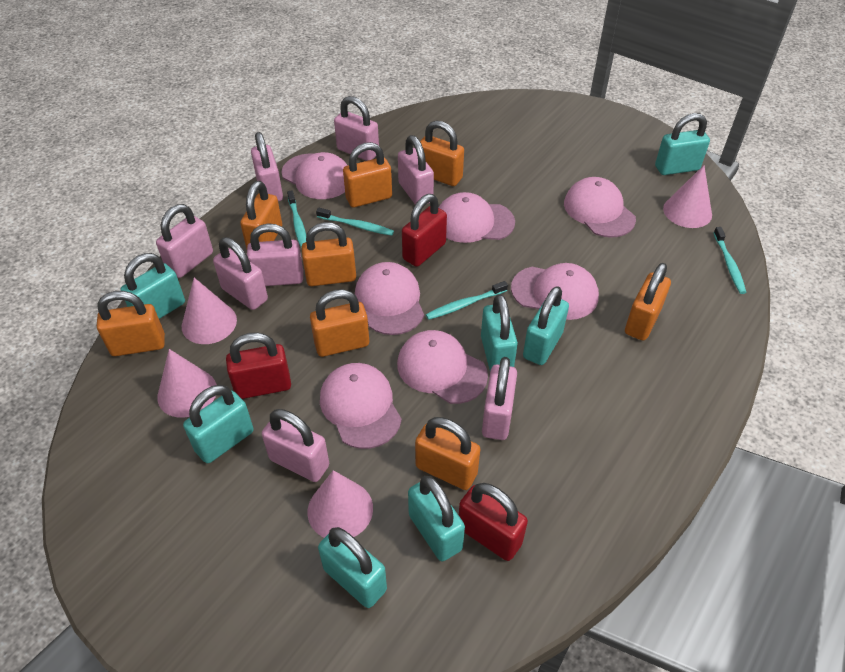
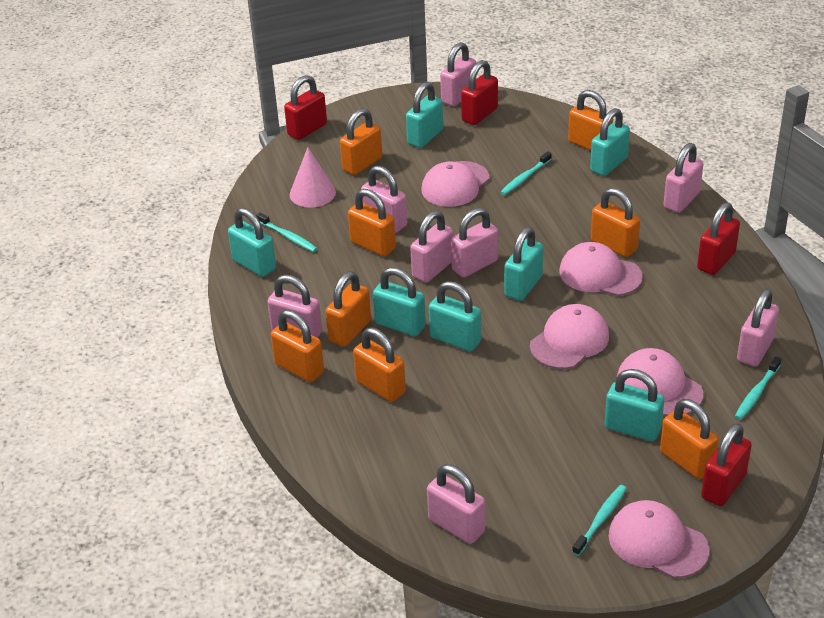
pink cap: [281,152,348,199] [320,363,402,449] [355,262,424,335] [397,330,488,404] [439,192,515,243] [511,263,599,320] [564,177,636,238] = 7 -> [422,161,489,207] [530,304,609,369] [559,242,643,296] [608,500,709,578] [617,348,703,416] = 5
pink cone: [157,349,217,418] [182,278,237,344] [307,470,373,538] [663,165,712,228] = 4 -> [290,147,336,208] = 1
red padlock: [226,332,291,399] [402,194,447,267] [459,483,528,561] = 3 -> [284,75,327,140] [461,60,498,125] [697,202,740,275] [701,423,752,506] = 4

